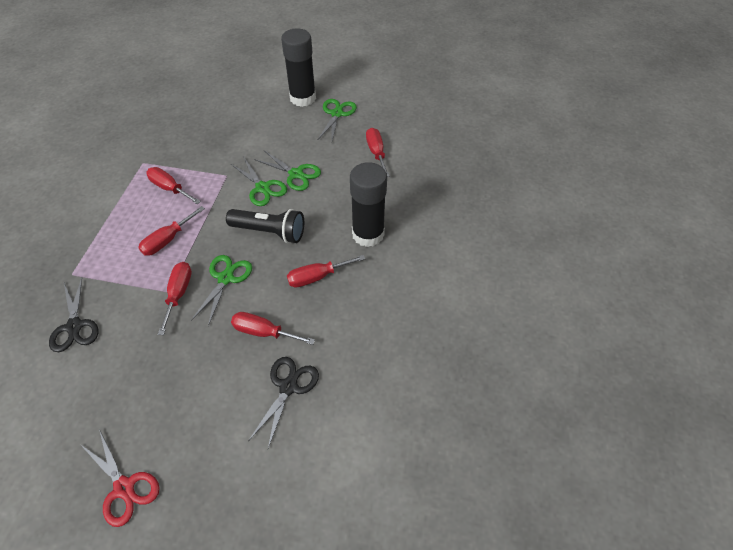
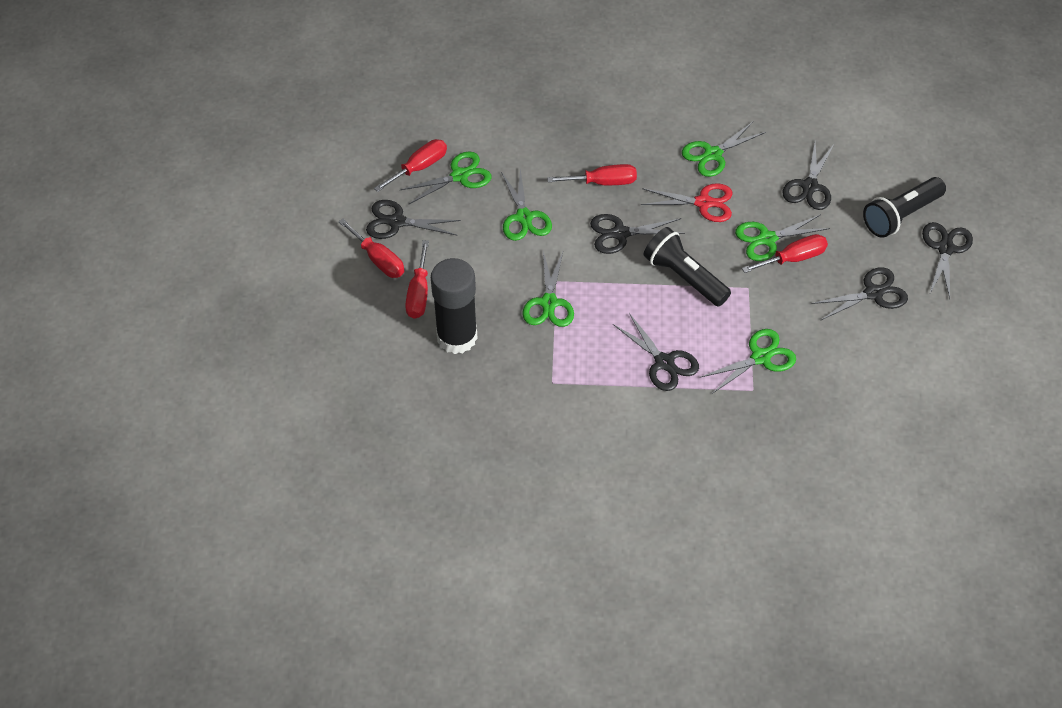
black flashlight: [226,209,304,243] = 1 -> [644,227,731,307] [863,177,946,238] = 2
black glue stick: [281,28,316,107] [350,162,387,247] = 2 -> [431,258,478,354] = 1
black scissors: [49,278,98,352] [249,357,319,448] = 2 -> [366,200,461,239] [590,214,685,254] [613,313,699,391] [782,143,834,210] [811,267,908,320] [922,222,973,299] = 6
green scissors: [191,255,252,326] [231,158,287,206] [254,151,321,191] [318,99,357,140] = 4 -> [400,152,491,205] [501,169,552,241] [522,251,574,327] [682,121,766,177] [700,329,796,394] [735,214,830,261] = 6
red screwdriver: [138,206,205,256] [146,167,201,204] [158,262,192,335] [231,312,315,345] [287,255,365,288] [366,128,389,177] = 6 -> [339,219,404,278] [374,139,447,192] [405,240,429,319] [547,164,637,185] [742,234,828,273] = 5

